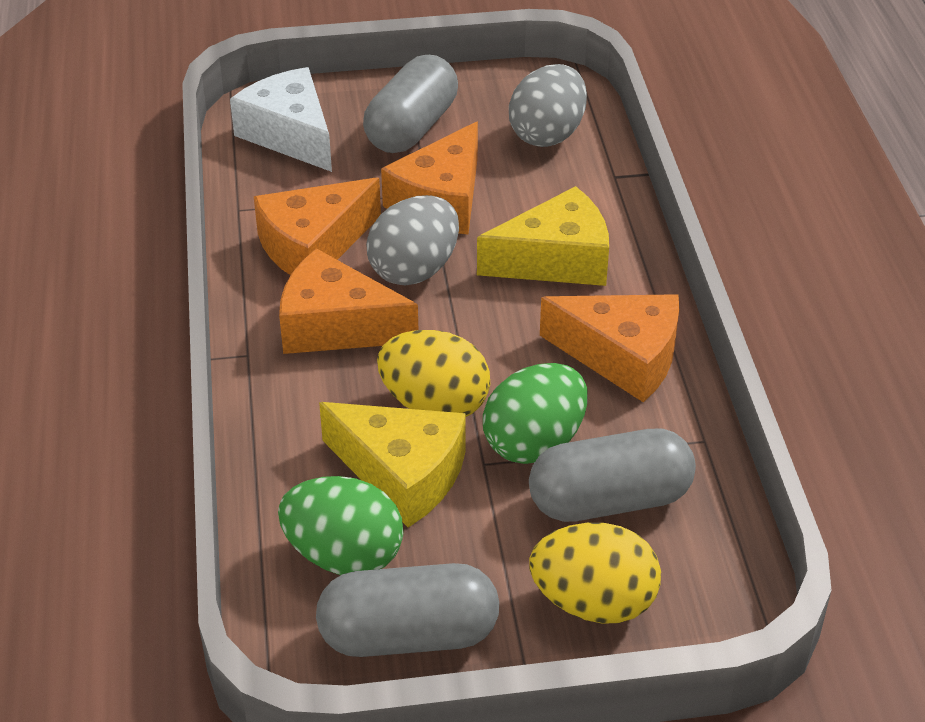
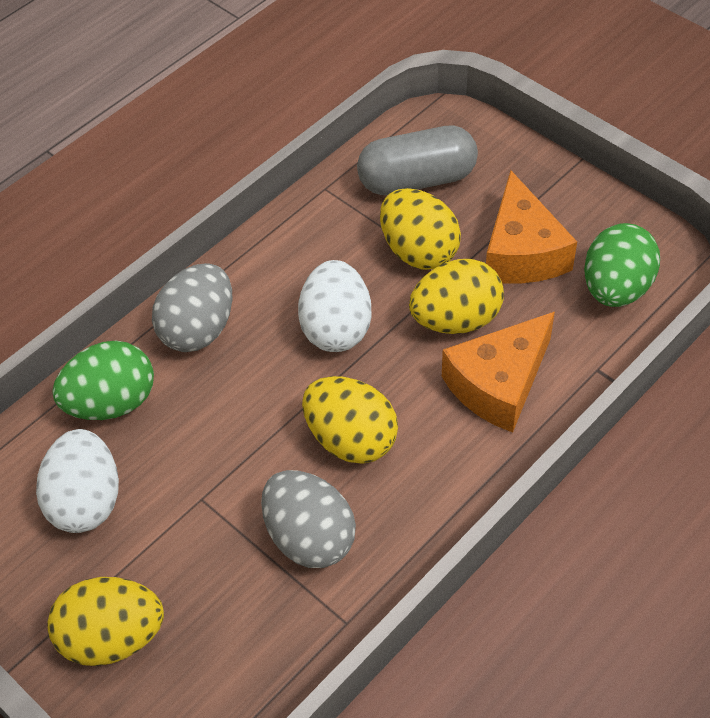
grey capsule: [316,563,499,657] [363,55,458,153] [529,429,696,522] = 3 -> [357,125,478,195] = 1
orange cheese: [254,177,381,275] [279,248,418,354] [381,122,478,234] [540,294,679,402] = 4 -> [442,312,555,433] [486,170,577,283] = 2
white cheese: [230,67,332,172] = 1 -> none = 0
white egg: none = 0 -> [36,429,119,533] [298,260,372,352] = 2
yellow cheese: [319,402,466,527] [477,186,609,286] = 2 -> none = 0
yellow egg: [377,330,490,417] [529,523,661,624] = 2 -> [47,577,164,666] [302,376,398,464] [380,188,461,270] [409,259,504,334] = 4

